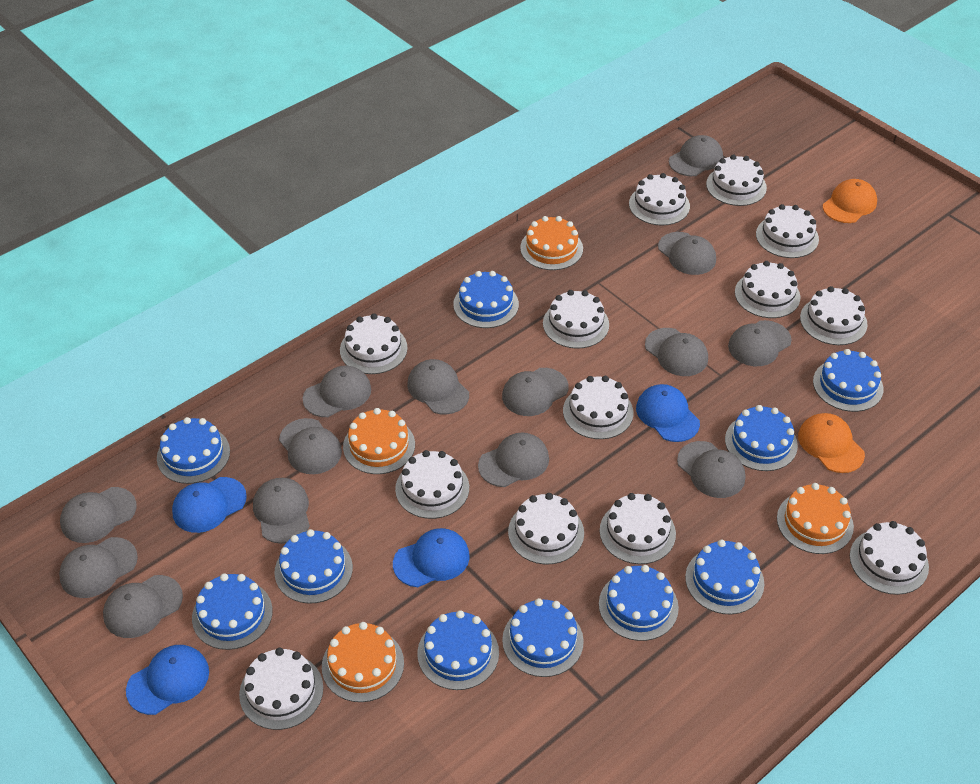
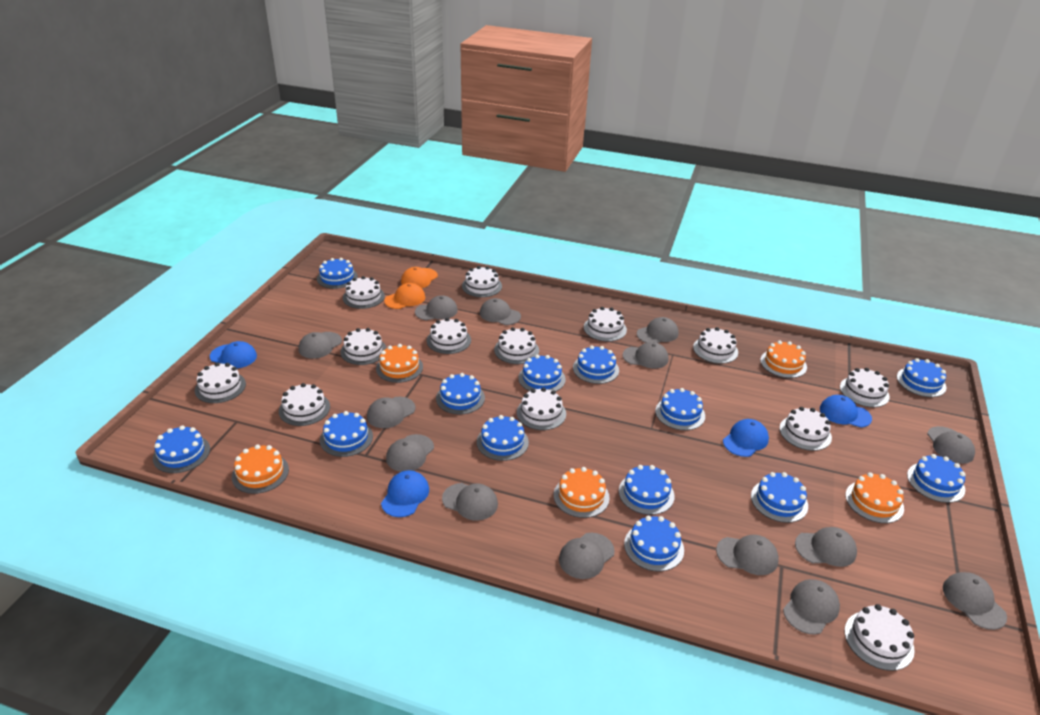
blue cake: [157,417,230,484] [192,573,273,650] [274,529,353,604] [417,610,499,690] [453,271,519,328] [502,598,584,677] [599,565,679,641] [685,540,764,614] [725,405,798,471] [813,349,883,412] = 10 -> [153,425,210,473] [317,258,358,289] [320,411,373,457] [436,373,485,415] [477,415,529,461] [518,355,565,392] [573,345,619,384] [619,465,674,515] [624,516,684,572] [655,388,705,430] [751,472,808,523] [897,358,946,397] [907,454,966,503] = 13
orange cake: [322,622,404,702] [343,408,415,474] [520,216,583,270] [777,483,854,554] = 4 -> [232,444,289,494] [376,344,423,383] [554,467,610,518] [760,341,807,378] [845,472,904,523] = 5

